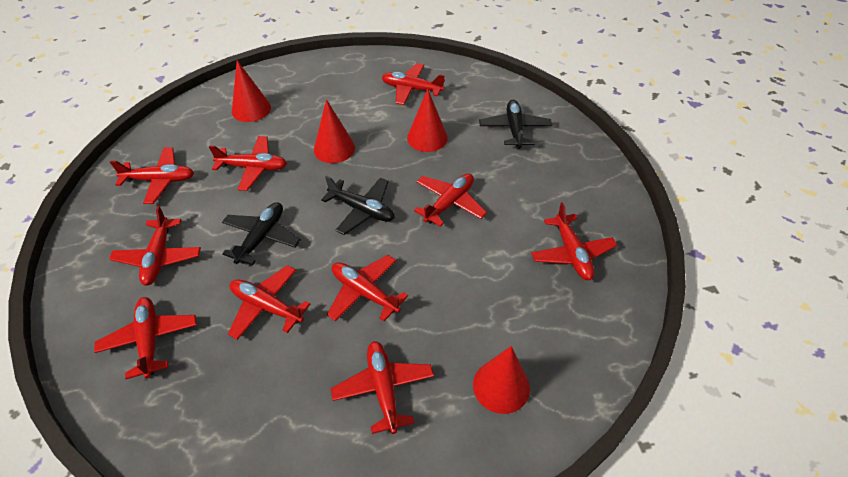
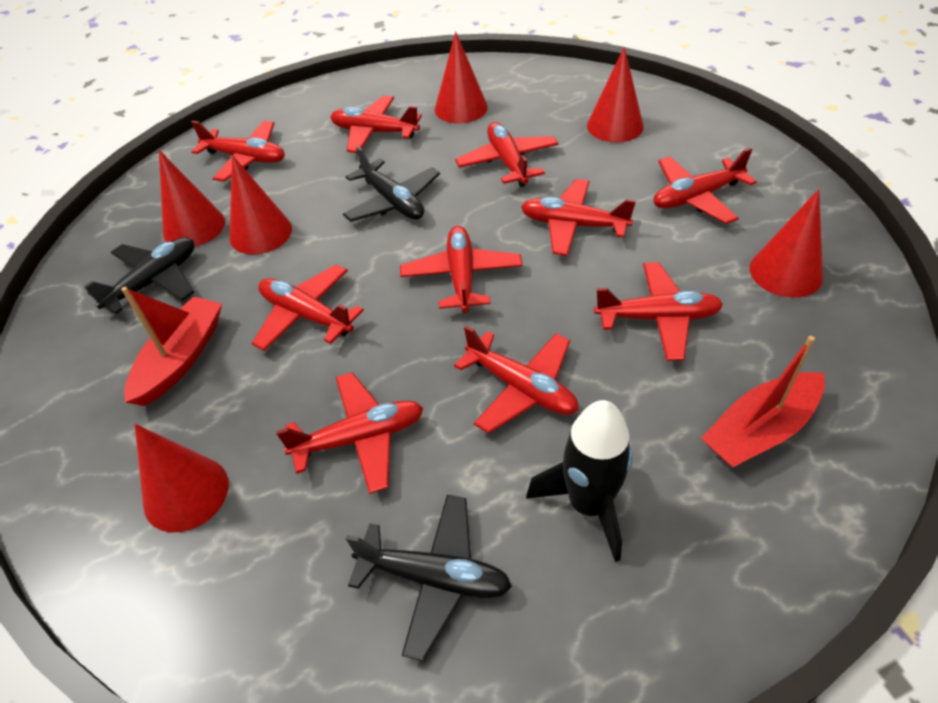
black rocket: none = 0 -> [526,400,633,562] = 1
red boat: none = 0 -> [121,287,222,406] [701,336,825,468] = 2
red cone: [232,60,271,122] [314,99,355,163] [407,89,448,152] [473,346,530,414] = 4 -> [135,424,229,532] [159,150,225,247] [229,155,292,255] [435,32,488,123] [587,47,644,142] [750,189,823,298] = 6

